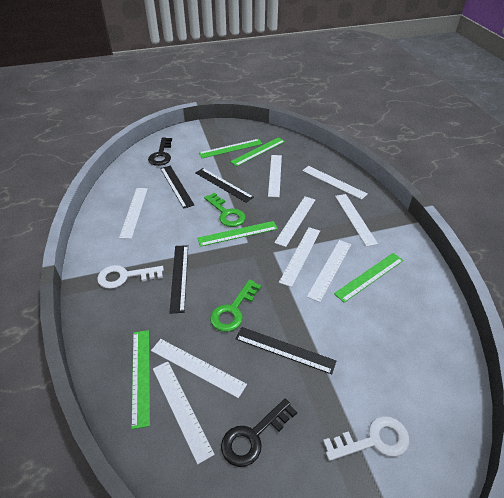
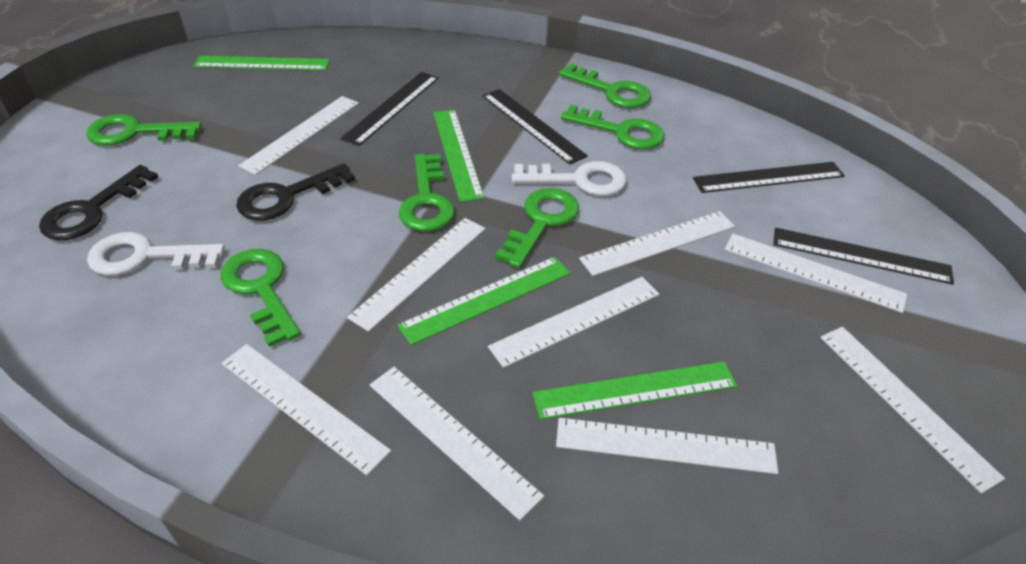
green key: [204,193,246,227] [210,280,261,332] = 2 -> [86,114,202,146] [221,249,301,347] [399,154,455,231] [495,188,579,268] [559,63,651,108] [561,105,665,149] = 6
green ruler: [131,330,150,429] [197,221,278,247] [199,139,263,158] [230,137,285,166] [334,253,404,303] = 5 -> [193,56,330,71] [397,257,570,345] [433,110,484,202] [533,361,737,420] = 4

